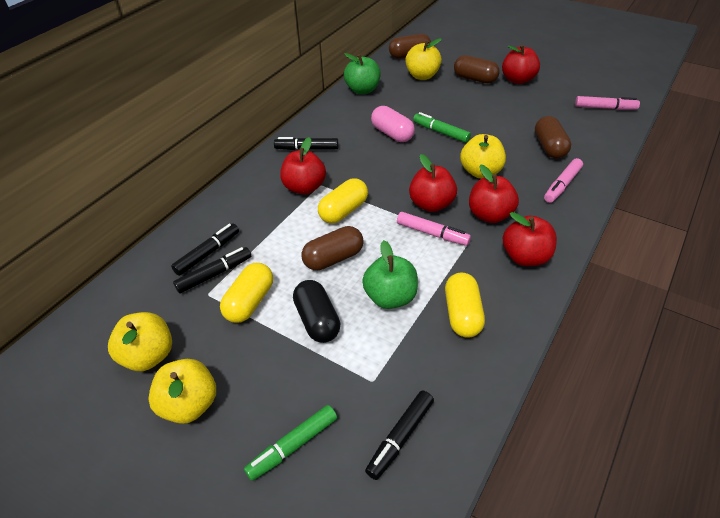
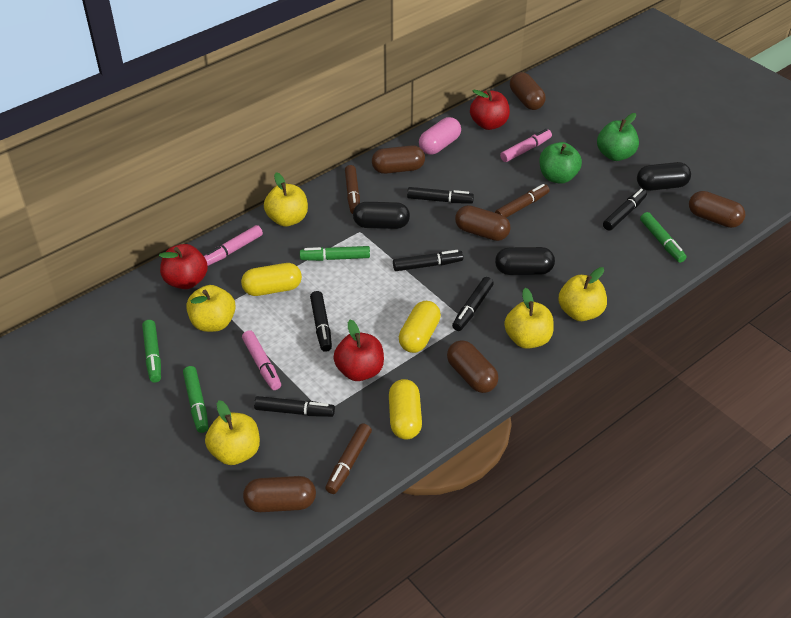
black capsule: [293,280,341,343] = 1 -> [353,202,410,229] [495,247,555,275] [637,162,691,191] = 3
black marker: [171,223,239,276] [173,247,251,293] [274,137,338,150] [365,390,434,480] = 4 -> [254,396,335,417] [310,291,332,352] [393,250,463,271] [407,187,474,204] [452,277,494,331] [603,189,647,231] = 6
brown capsule: [302,226,364,270] [389,34,431,59] [454,55,500,83] [535,116,571,159] = 4 -> [243,476,316,512] [372,145,425,174] [447,340,498,393] [455,205,511,241] [510,72,546,110] [689,191,745,228] = 6
brown marker: none = 0 -> [325,423,372,494] [345,165,360,214] [495,184,550,218] = 3
green marker: [244,405,337,481] [413,112,471,143] = 2 -> [142,320,161,383] [183,366,209,433] [300,246,370,261] [640,212,687,263] = 4
red apple: [280,137,326,195] [409,154,457,212] [469,165,519,223] [502,44,540,84] [503,212,557,266] = 5 -> [159,244,208,289] [333,320,384,381] [470,90,510,130] = 3
yellow apple: [108,312,172,371] [148,359,216,424] [405,38,442,80] [460,134,506,178] = 4 -> [186,285,236,332] [205,400,260,465] [264,172,308,226] [504,288,554,349] [558,267,607,321] = 5

